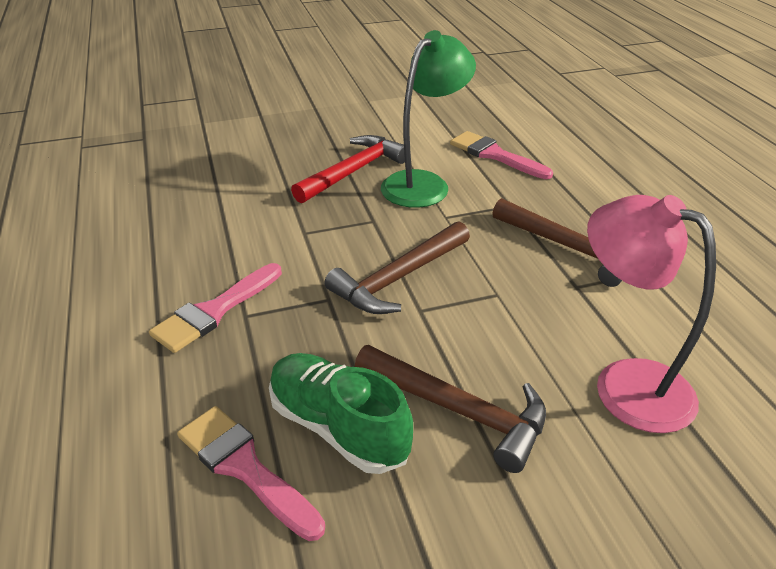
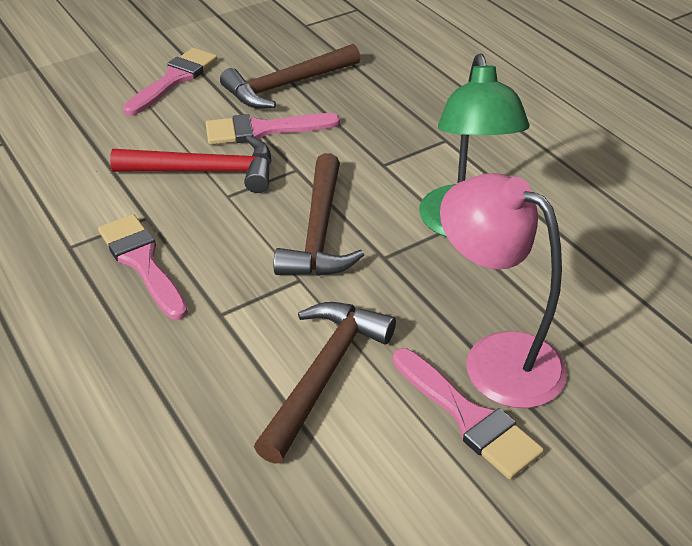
green shoe: [269,353,413,474] = 1 -> none = 0
pink brush: [149,263,282,353] [177,406,325,541] [450,131,553,179] = 3 -> [98,214,188,320] [123,48,218,116] [206,113,340,145] [393,348,544,479] = 4

